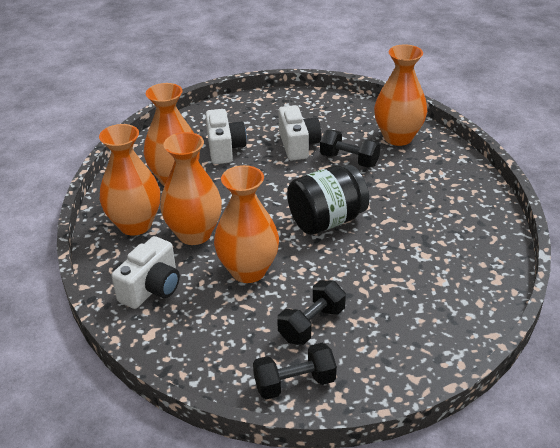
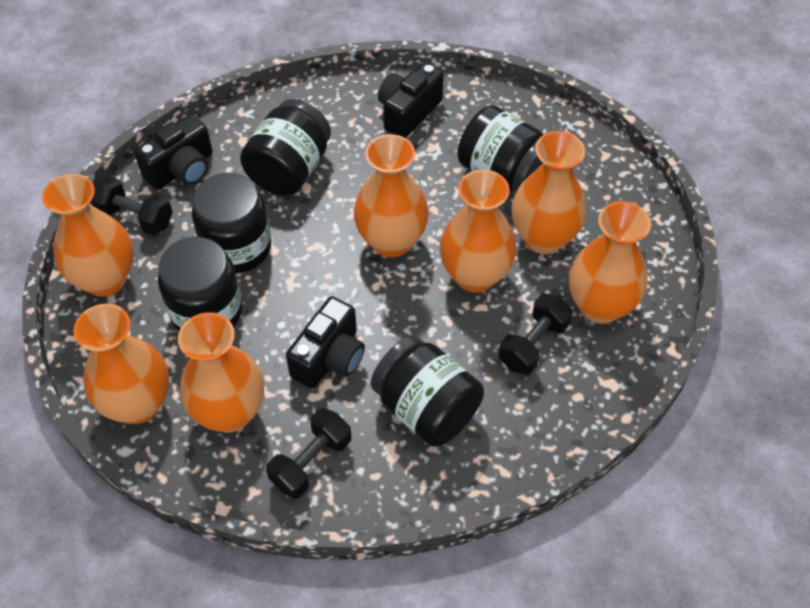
black camera: none = 0 -> [134,114,213,189] [286,296,365,389] [378,63,444,138] = 3
black jar: [287,165,369,235] = 1 -> [158,237,243,331] [192,173,271,273] [240,99,331,196] [371,335,484,447] [457,105,544,192] = 5
orange vase: [99,124,160,236] [144,83,200,186] [160,132,222,245] [214,165,279,283] [374,44,427,146] = 5 -> [42,174,133,297] [74,304,169,424] [178,312,264,433] [354,134,429,258] [440,169,516,292] [512,131,586,254] [569,201,651,324] = 7
white camera: [112,236,180,309] [206,109,247,164] [279,105,321,161] = 3 -> none = 0

